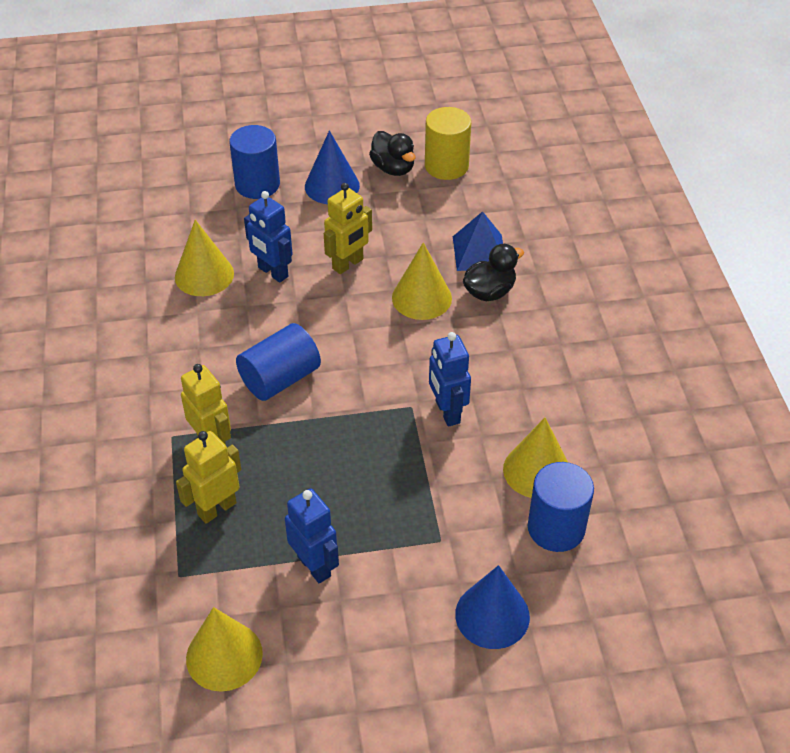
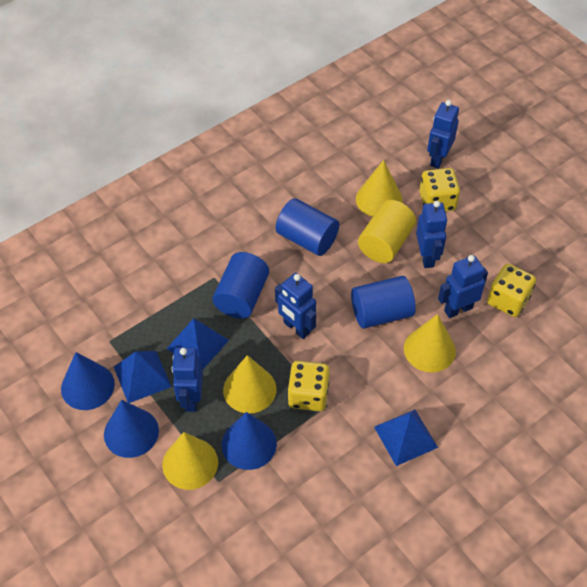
black duck: [369,131,416,176] [463,244,524,301] = 2 -> none = 0
blue cone: [305,130,360,204] [455,565,530,649] = 2 -> [61,352,115,410] [104,400,159,458] [222,412,277,470] = 3
blue pyramid: [453,211,503,271] = 1 -> [114,351,172,403] [167,318,229,370] [374,409,438,466] = 3
blue robot: [244,191,293,283] [285,488,339,583] [429,332,471,427] = 3 -> [172,348,203,412] [275,273,316,339] [416,201,448,268] [427,100,459,169] [438,255,488,318] = 5
yellow dice: none = 0 -> [288,361,330,411] [419,168,460,212] [487,264,536,317] = 3
yellow robot: [176,431,241,524] [181,364,231,445] [324,183,372,274] = 3 -> none = 0

